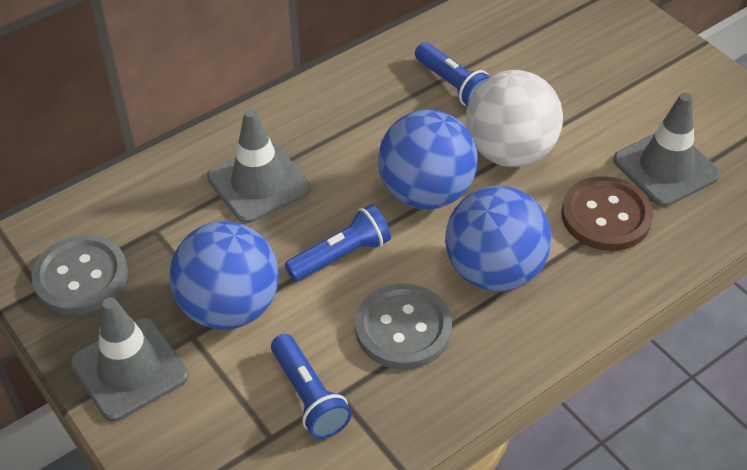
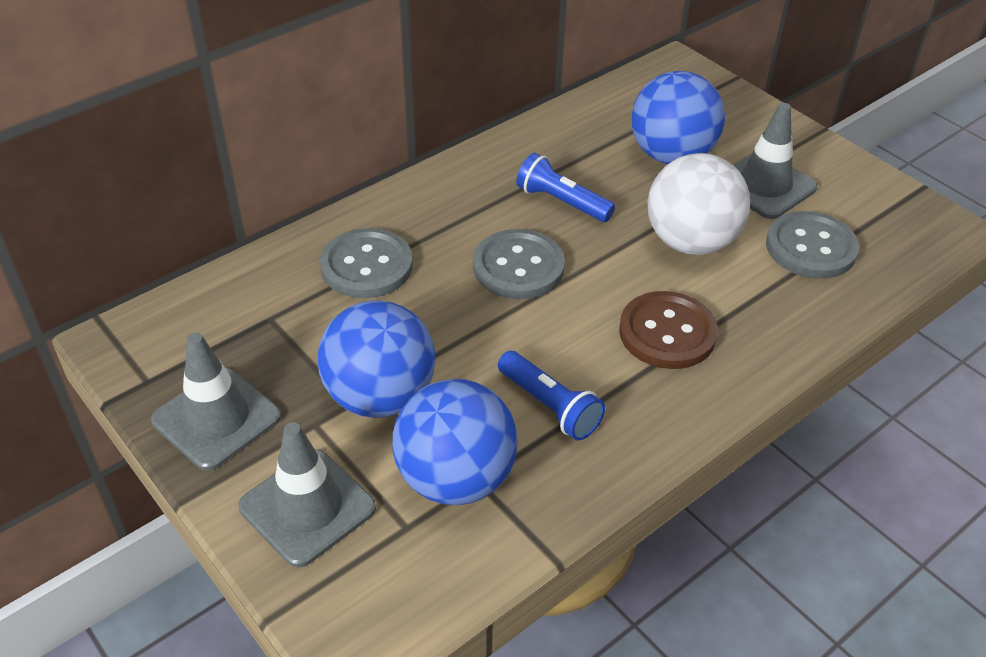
blue flashlight: [271,334,352,439] [285,205,391,282] [415,42,490,106] = 3 -> [498,351,605,441] [516,153,615,222] = 2
grey button: [31,235,128,315] [355,283,452,369] = 2 -> [320,228,413,298] [473,229,565,299] [766,211,859,279] = 3

